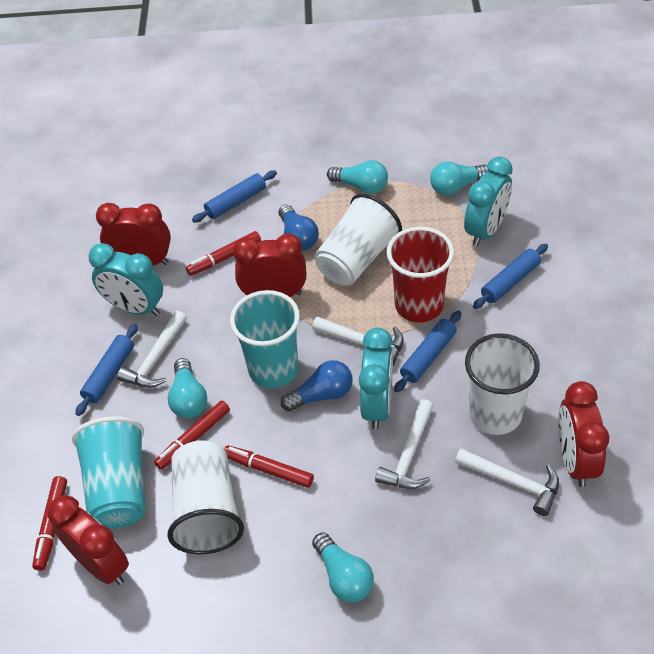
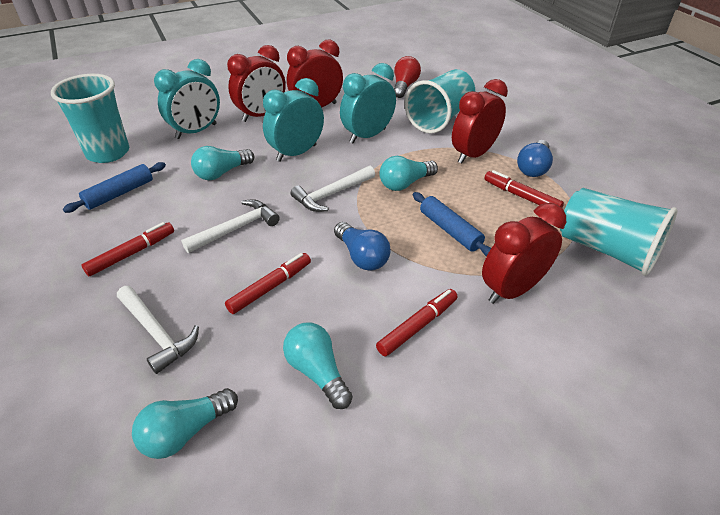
blue rolling pin: [75,324,138,416] [192,170,277,223] [394,311,461,393] [473,244,548,309] = 4 -> [63,162,166,213] [413,192,491,256] = 2
red cup: [387,227,454,322] = 1 -> none = 0
red light bulb: none = 0 -> [394,56,421,98] = 1
turquoise cup: [72,416,146,529] [230,290,300,388] = 2 -> [51,74,129,163] [404,69,475,133] [560,188,678,276] = 3
white cup: [167,440,244,554] [315,193,402,286] [465,333,540,435] = 3 -> none = 0
white hammer: [117,311,187,388] [312,316,404,366] [375,399,433,489] [455,448,559,516] = 4 -> [117,286,199,374] [181,199,280,253] [291,166,375,212] = 3

